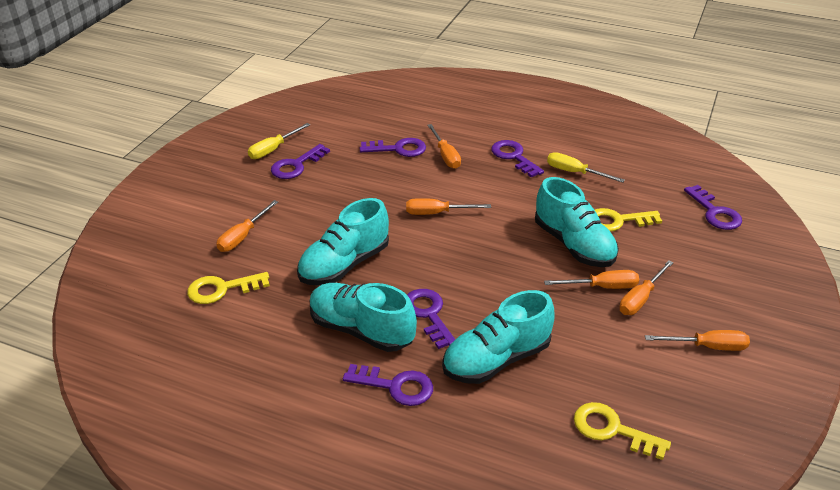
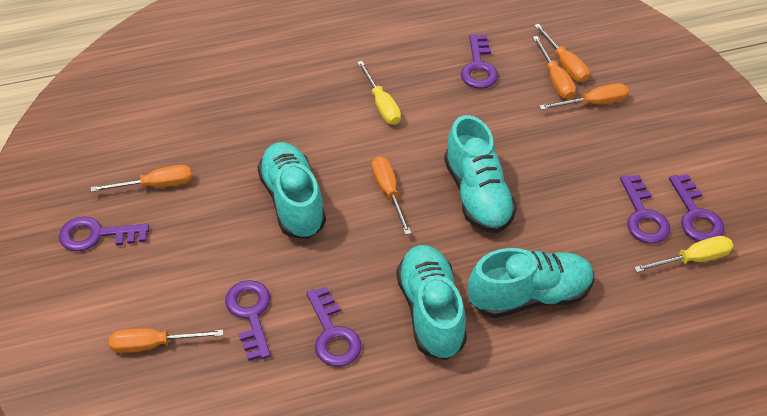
yellow key: [187,272,270,304] [574,402,671,460] [595,208,662,232] = 3 -> none = 0

